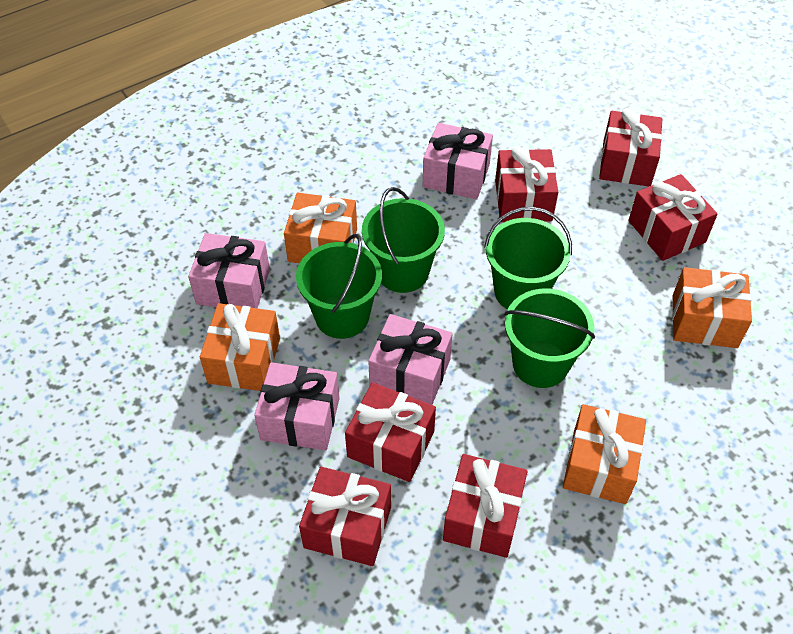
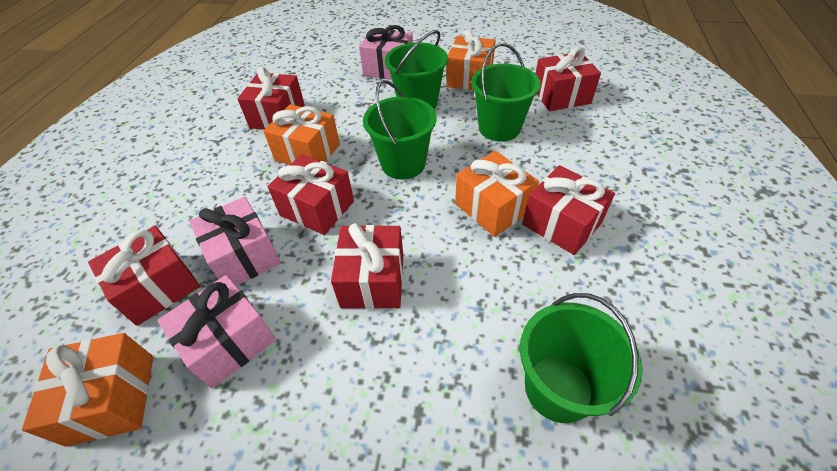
pink gift: [188,233,270,308] [254,362,340,451] [368,314,453,405] [422,123,493,200] = 4 -> [157,275,276,388] [189,197,281,286] [359,25,413,80] = 3

